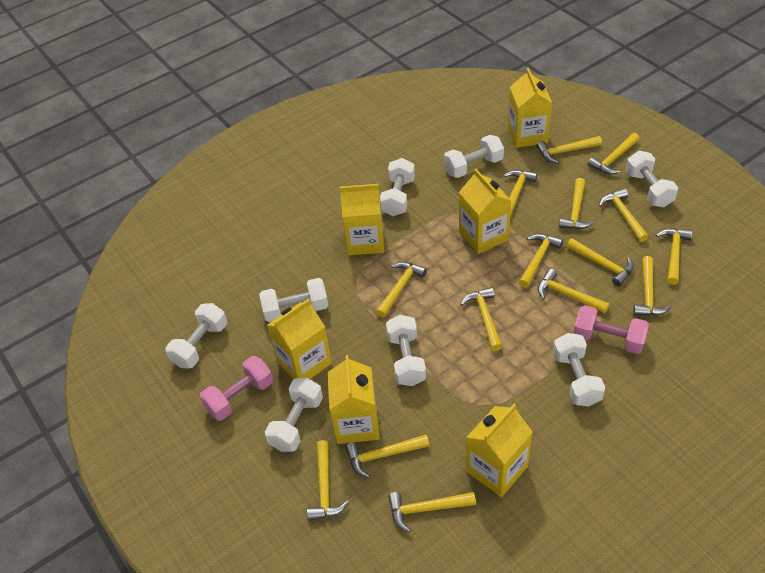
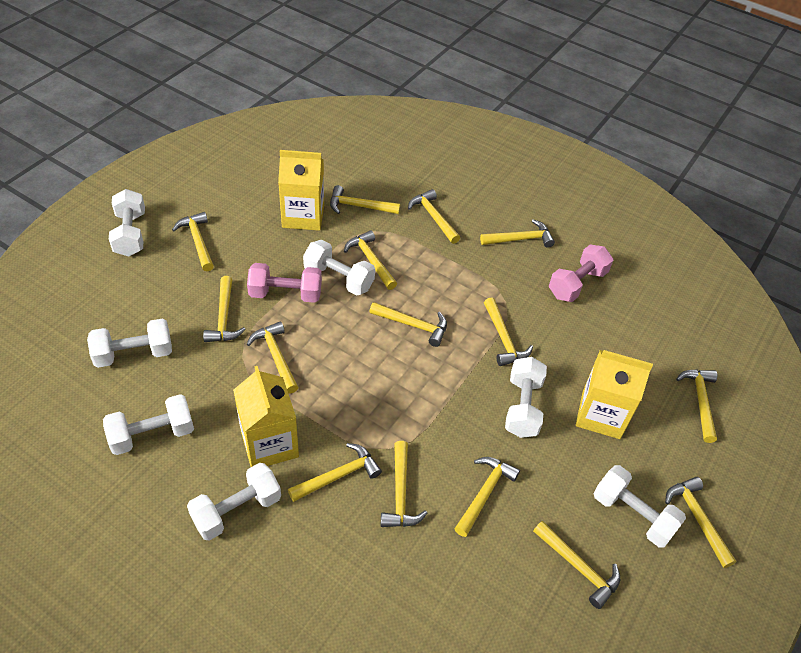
white dumbbell: [165,303,227,368] [259,278,328,322] [265,378,323,452] [380,158,415,216] [386,315,426,386] [444,135,504,178] [553,333,605,407] [625,151,678,207] = 8 -> [87,318,172,368] [103,394,194,455] [109,189,145,256] [187,463,281,541] [303,240,375,295] [505,357,547,438] [593,465,686,548] = 7
yellow carton: [267,298,332,379] [327,355,380,444] [340,184,384,255] [459,169,511,254] [466,404,533,497] [508,68,552,148] = 6 -> [233,366,299,467] [278,150,324,231] [576,350,653,439] = 3

